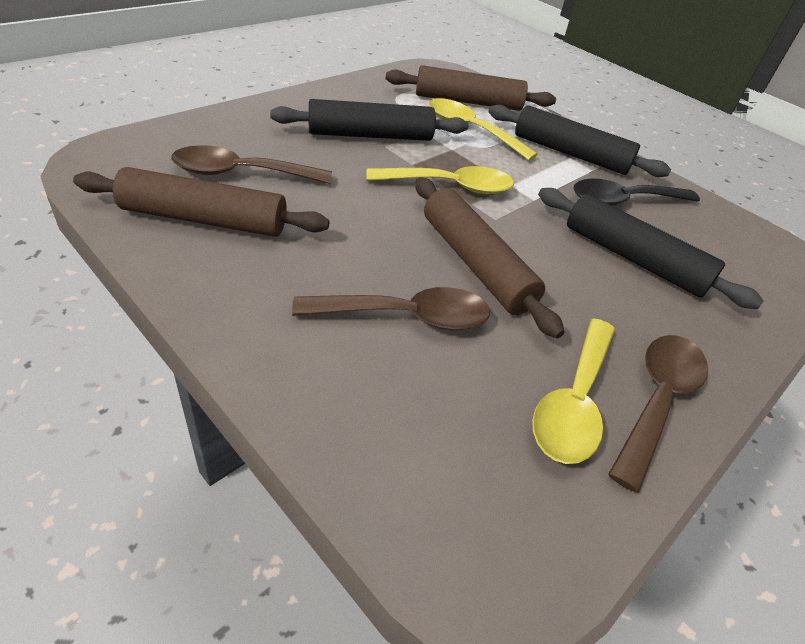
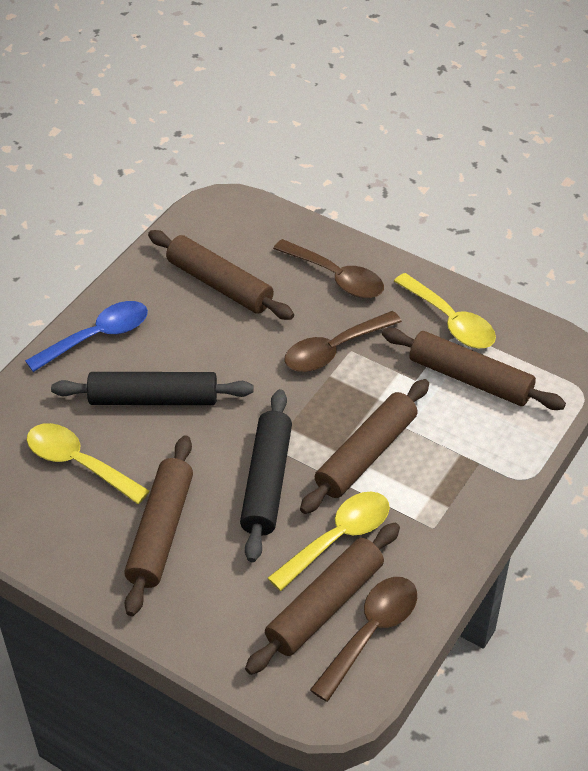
black rolling pin: [270,99,468,141] [488,105,671,177] [538,188,764,309] = 3 -> [51,372,253,405] [240,389,292,562] = 2
black spoon: [573,179,700,205] = 1 -> none = 0
blue spoon: none = 0 -> [25,301,148,372] = 1
brown rolling pin: [73,167,329,237] [386,65,556,111] [415,177,565,338] = 3 -> [124,435,193,616] [148,230,294,320] [245,523,400,675] [300,379,429,514] [382,328,566,410] = 5

